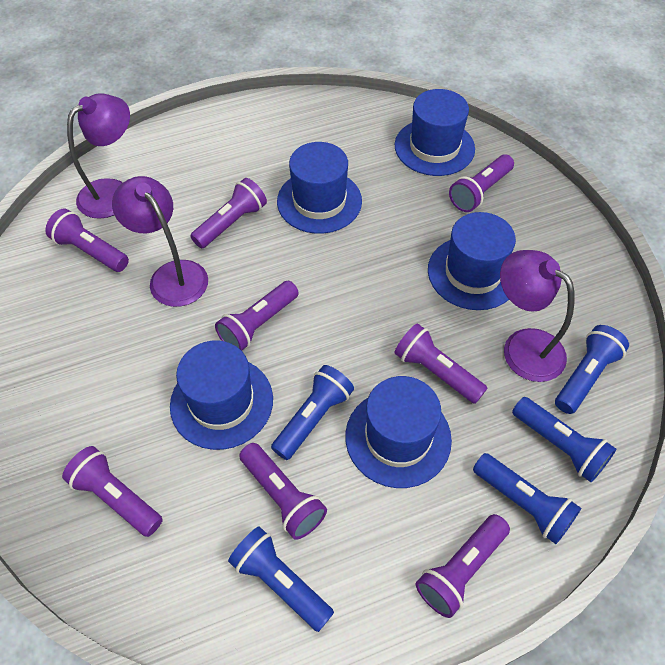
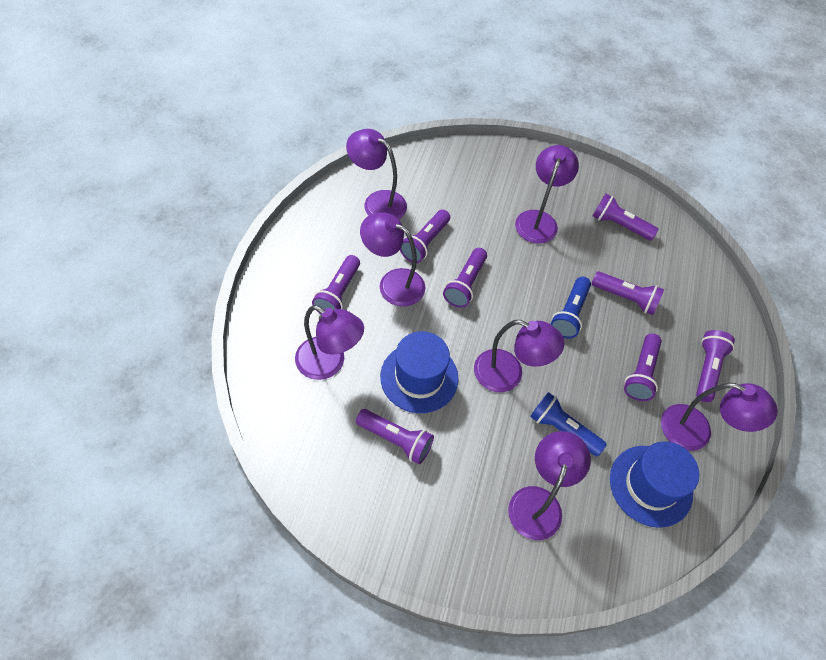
blue flashlight: [228,526,334,632] [271,365,354,460] [473,453,581,544] [512,397,616,482] [555,325,629,414] = 5 -> [530,392,607,456] [551,277,591,339] = 2
blue hat: [170,341,273,450] [277,142,362,234] [345,376,452,488] [395,89,475,176] [428,212,516,310] = 5 -> [380,331,459,413] [610,441,699,528] = 2
purple lamp: [67,94,130,219] [112,176,208,307] [500,250,575,382] = 3 -> [295,305,364,380] [346,129,407,219] [360,213,425,307] [474,320,564,392] [508,431,591,540] [515,145,579,244] [661,383,778,451] = 7

